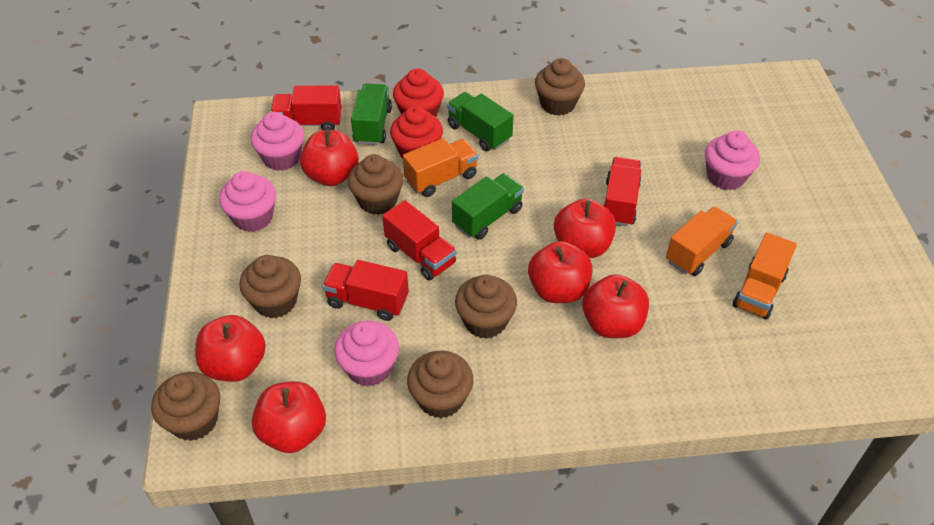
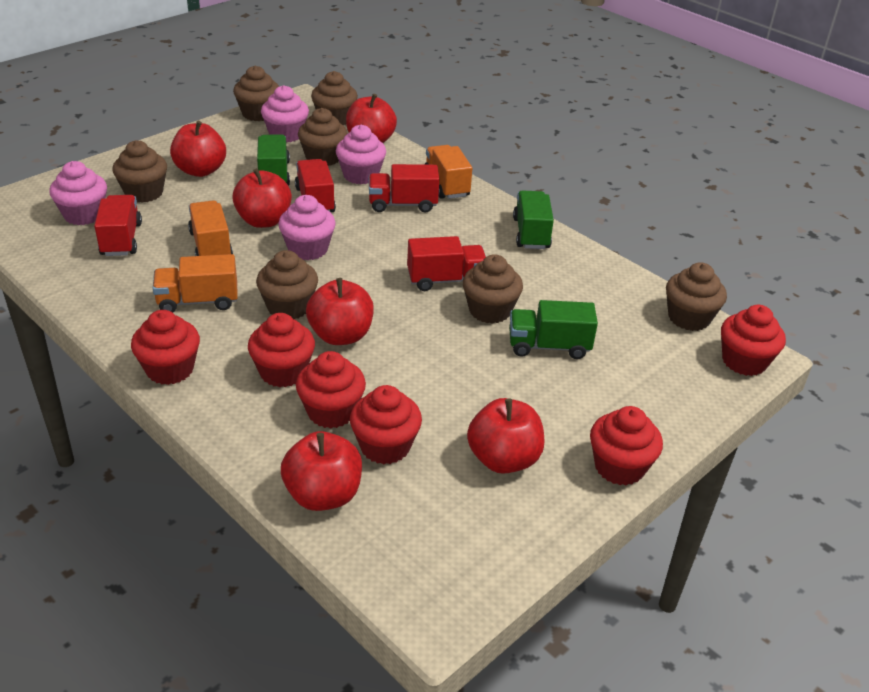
brown cupcake: [151,372,220,441] [239,255,301,318] [348,154,403,215] [407,351,474,418] [455,275,517,339] [535,58,585,116] = 6 -> [113,140,167,203] [233,66,279,121] [256,250,318,319] [298,108,347,166] [311,71,358,126] [463,254,523,324] [666,262,727,331] = 7
red cupcake: [390,106,443,158] [393,69,444,117] = 2 -> [131,310,200,385] [248,313,315,387] [296,351,366,428] [350,385,422,464] [590,406,663,486] [721,305,786,376] = 6

